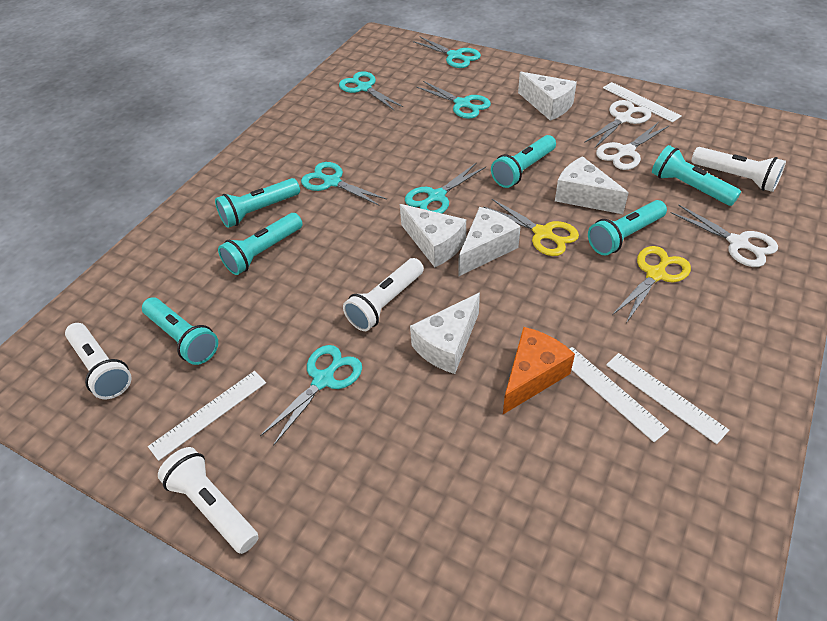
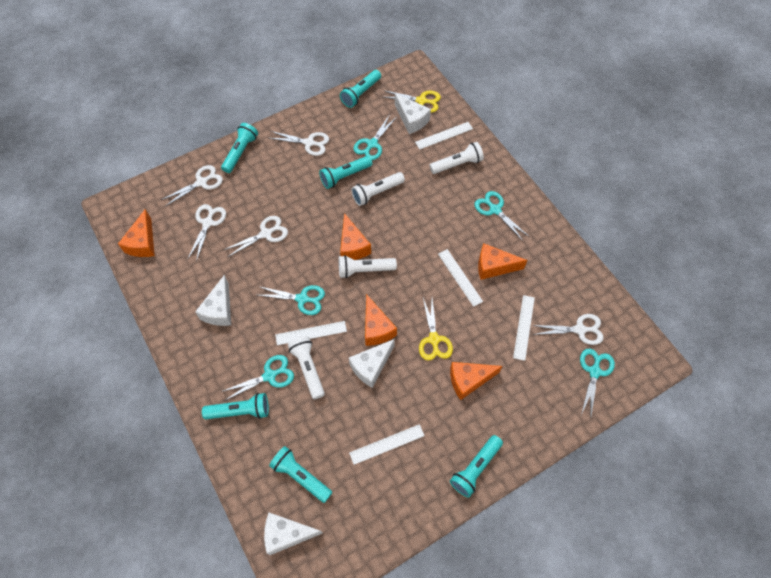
orange cheese: [503,327,575,414] = 1 -> [118,209,155,257] [340,213,371,260] [365,294,397,346] [450,362,503,400] [478,244,527,280] = 5
turquoise scissors: [260,345,362,446] [301,162,387,206] [339,71,403,110] [405,162,486,213] [413,37,481,68] [416,81,491,119] = 6 -> [221,355,294,401] [258,285,325,315] [353,116,397,160] [475,191,528,241] [580,349,615,416] = 5
white cheese: [400,204,466,267] [410,293,480,374] [459,207,520,276] [518,72,577,121] [555,156,628,214] = 5 -> [195,275,231,326] [264,513,323,555] [349,339,395,388] [395,93,431,134] = 4
white ruler: [148,371,266,461] [570,347,669,442] [603,82,681,122] [606,353,729,444] = 4 -> [275,321,347,345] [349,424,425,465] [415,122,473,150] [438,249,483,307] [513,295,535,361] = 5
white scissors: [584,100,651,149] [596,122,670,170] [670,204,778,267] = 3 -> [161,165,223,206] [188,204,226,262] [224,216,288,257] [269,131,329,156] [532,314,604,345] = 5

